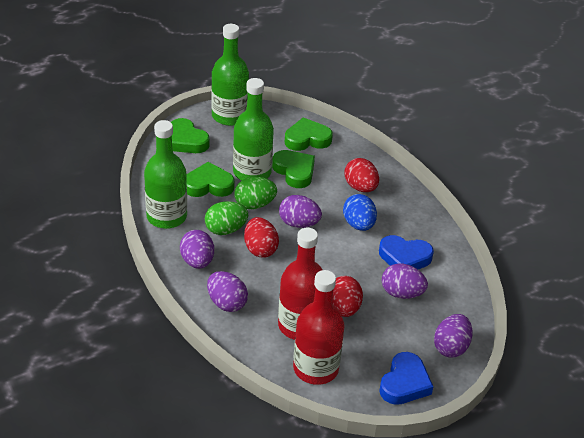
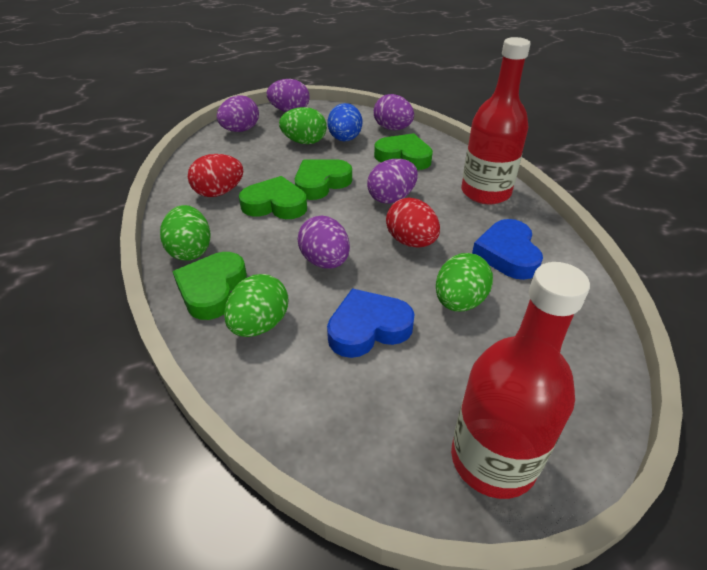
green bottle: [144,120,187,229] [211,24,249,126] [233,78,274,181] = 3 -> none = 0
green egg: [205,201,248,235] [234,177,277,209] = 2 -> [160,205,211,261] [224,274,288,337] [279,107,327,144] [436,253,493,312] = 4
red egg: [244,217,279,258] [332,276,363,317] [344,158,379,192] = 3 -> [188,154,243,197] [386,198,440,247] = 2

